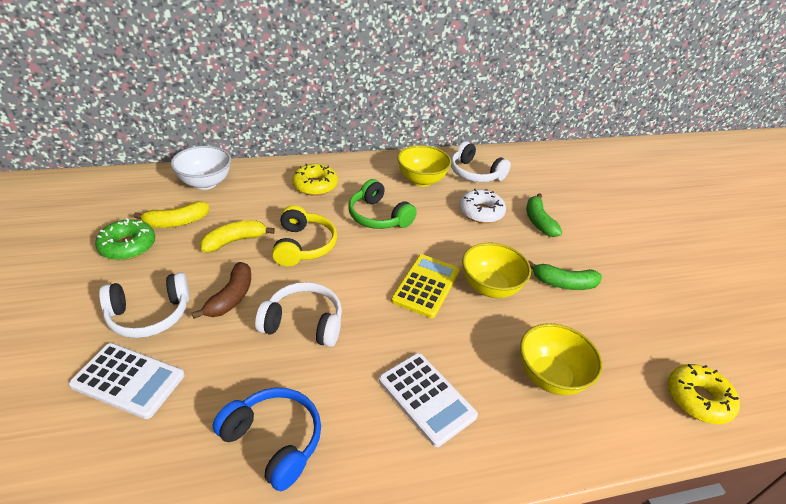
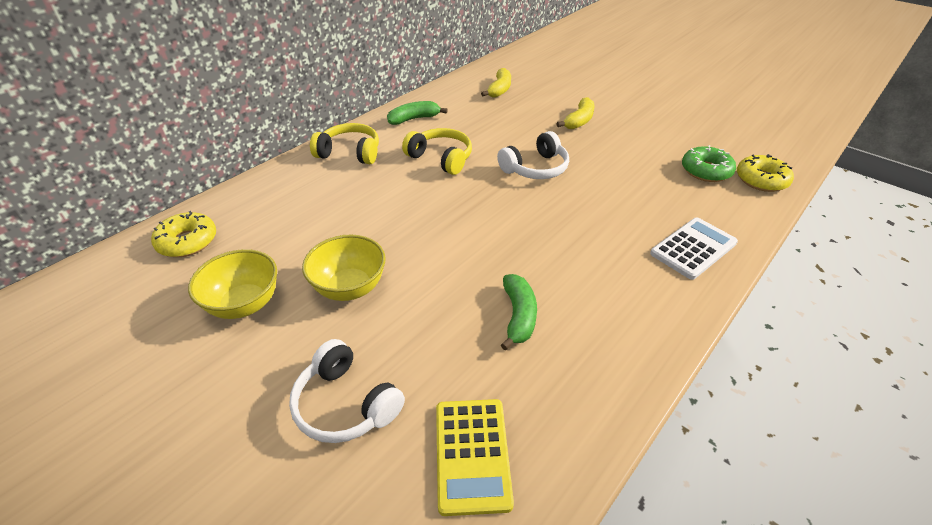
blue headphones: [213,388,321,491] = 1 -> none = 0
brown banana: [192,262,251,319] = 1 -> none = 0
green headphones: [349,179,417,229] = 1 -> none = 0
white bowl: [171,146,231,190] = 1 -> none = 0
white calculator: [69,343,185,419] [379,353,478,447] = 2 -> [650,218,738,280] = 1
white donut: [459,189,506,223] = 1 -> none = 0
white headphones: [99,272,190,338] [255,282,342,347] [451,141,511,182] = 3 -> [289,339,405,443] [497,131,569,179] = 2
yellow bowl: [397,145,451,187] [462,243,531,298] [520,323,603,395] = 3 -> [188,249,277,319] [302,235,386,301] = 2
yellow headphones: [272,205,337,267] = 1 -> [310,123,379,164] [402,128,472,175] = 2

